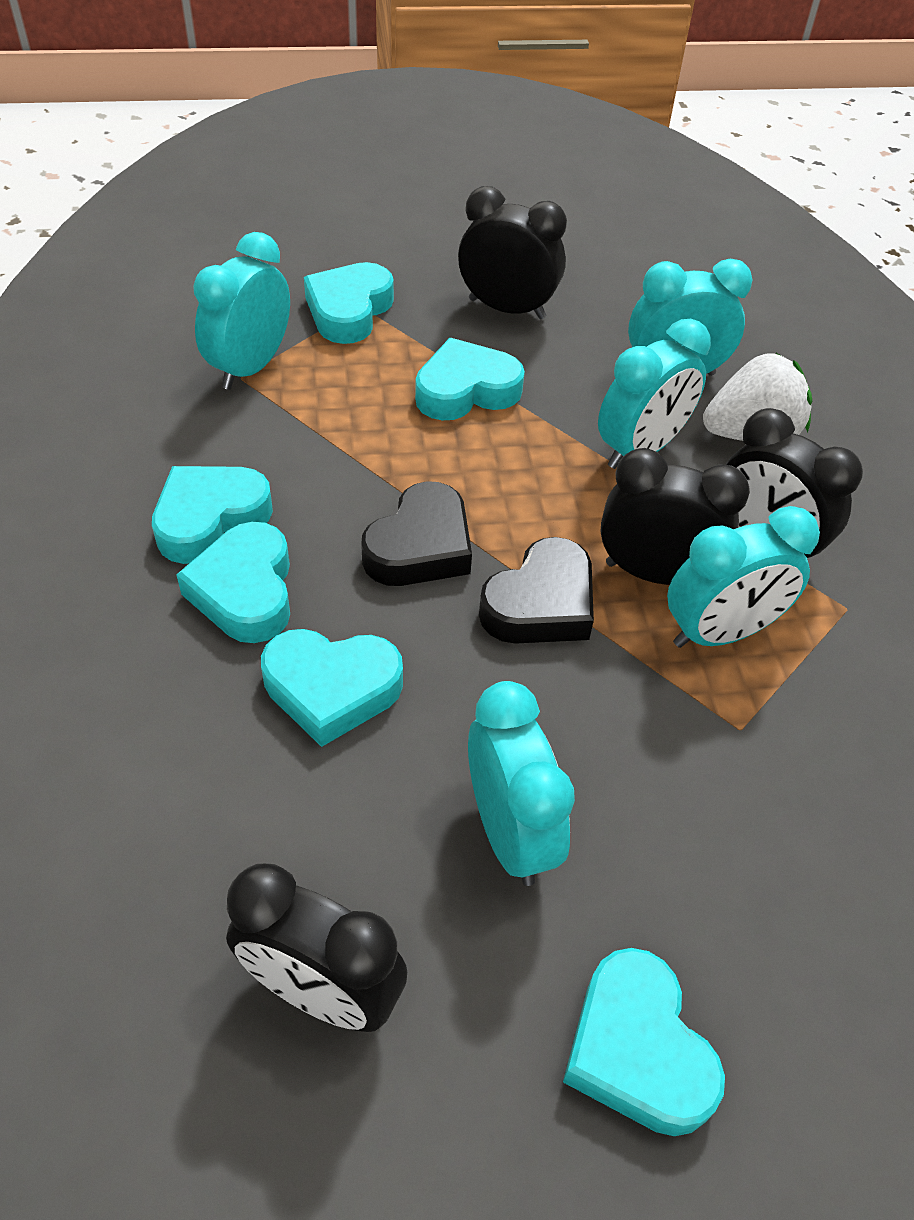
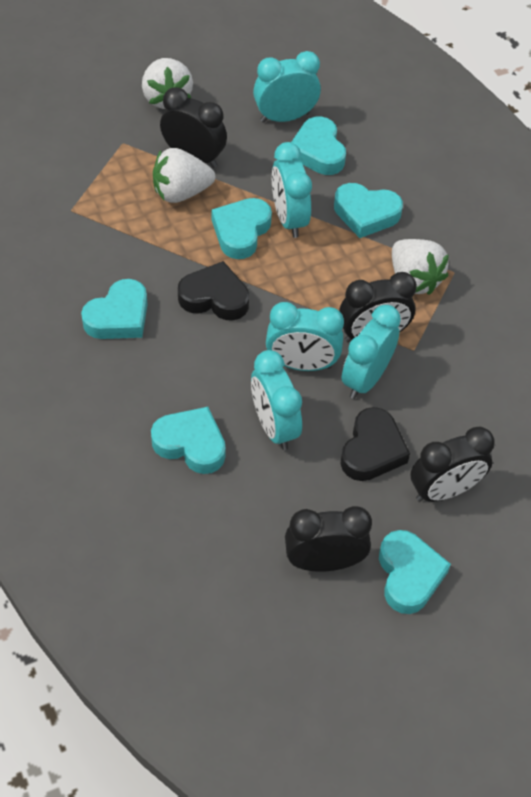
white strawberry: [703,353,812,441] = 1 -> [142,58,193,109] [153,148,215,203] [392,239,449,295] = 3

